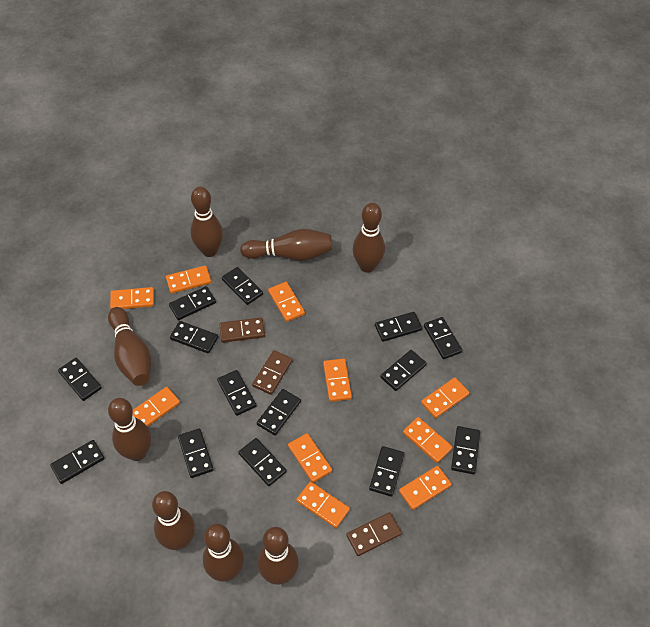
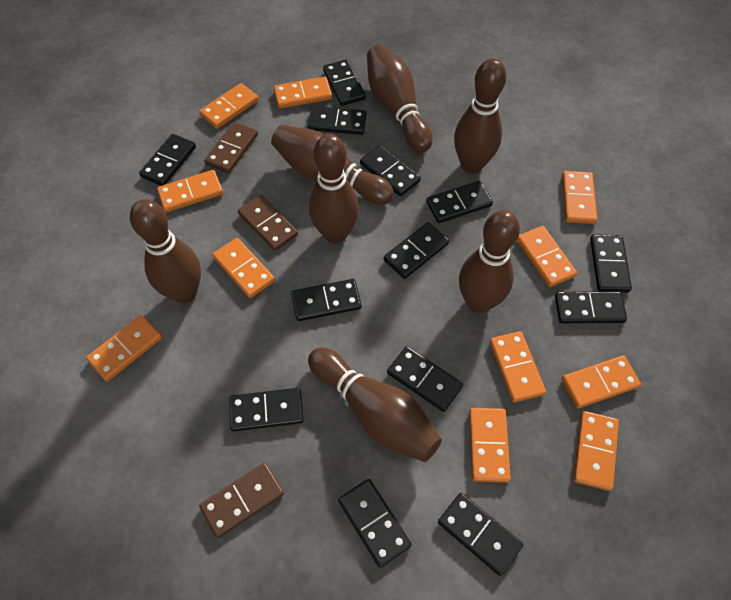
black domino: [50,440,104,484] [58,358,102,401] [169,286,216,320] [170,321,218,353] [178,428,214,478] [217,370,256,416] [222,267,263,305] [238,438,286,486] [257,389,301,435] [369,446,404,497] [375,312,422,342] [380,350,427,391] [424,317,462,359] [451,426,480,474] = 14 -> [139,134,196,186] [229,388,304,431] [291,279,362,321] [308,106,367,135] [323,60,366,106] [338,479,412,568] [360,145,421,196] [384,222,449,279] [387,346,463,412] [426,181,493,223] [438,493,523,576] [555,291,627,323] [590,234,632,292] = 13
brown bowling pin: [108,307,151,386] [108,398,151,461] [152,491,195,550] [191,187,223,257] [203,524,244,582] [240,229,332,260] [258,527,299,585] [353,203,385,273] = 8 -> [130,199,201,303] [271,125,394,205] [308,347,442,462] [309,134,359,244] [367,45,433,153] [454,59,506,173] [459,210,520,313] = 7
orange domino: [110,287,154,309] [132,387,180,427] [166,266,211,294] [268,282,305,322] [288,433,332,483] [296,482,350,528] [323,359,352,402] [399,466,452,510] [403,417,453,463] [421,377,469,418] = 10 -> [86,315,162,382] [157,170,223,212] [199,83,259,129] [212,238,275,298] [274,77,332,109] [469,408,511,483] [490,331,546,403] [517,226,577,287] [562,171,597,224] [562,355,641,408] [573,411,619,491] = 11

